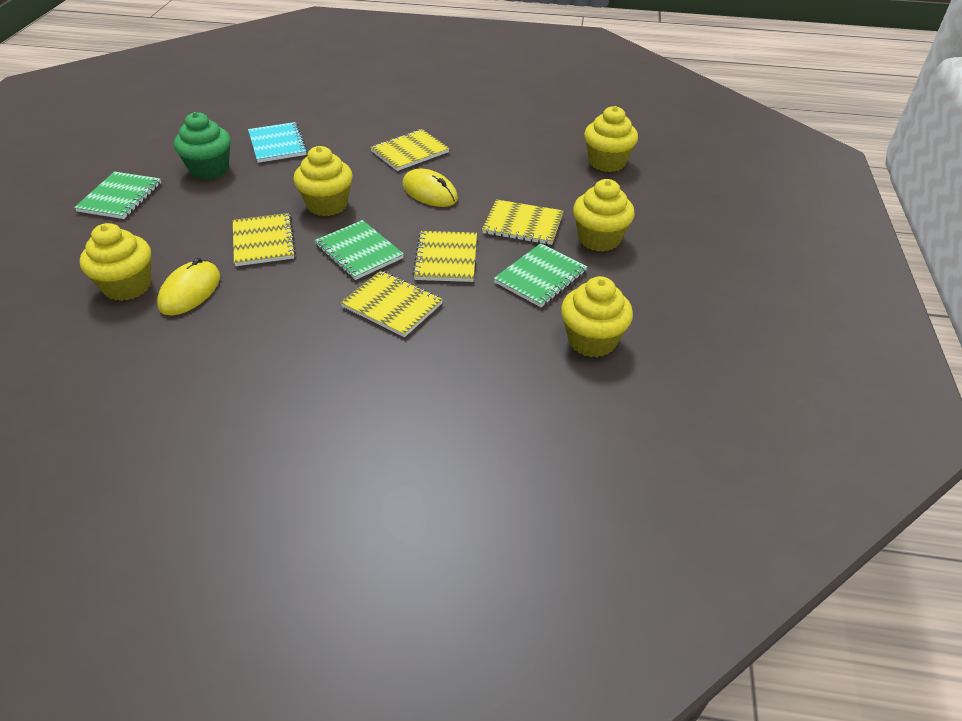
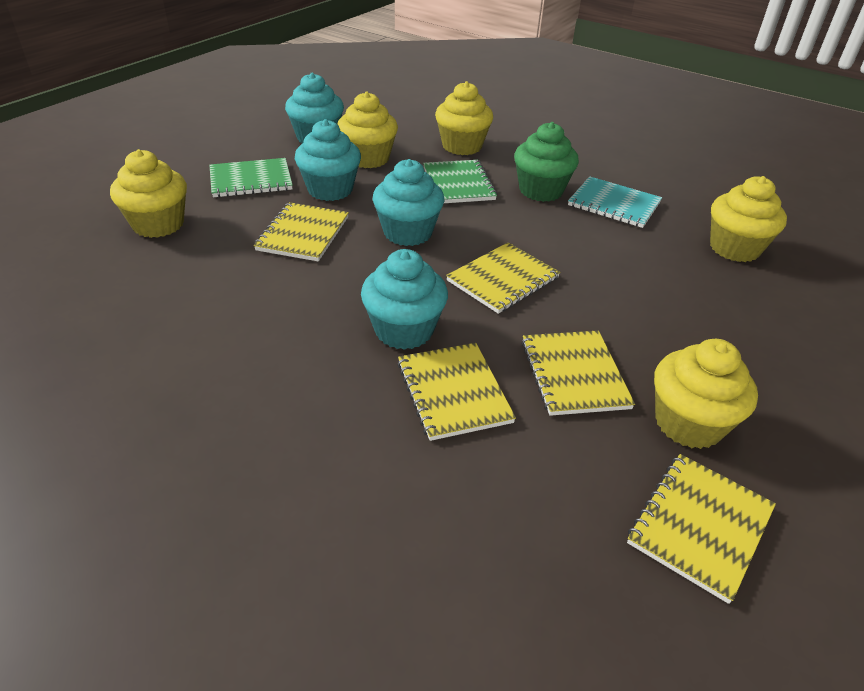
green notebook: [74,172,161,219] [315,220,404,280] [494,243,587,307] = 3 -> [209,158,293,198] [423,160,497,203] = 2
turquoise cupcake: none = 0 -> [285,73,344,143] [295,119,361,201] [361,249,448,350] [373,159,444,246] = 4
yellow mouse: [157,258,220,315] [402,168,458,207] = 2 -> none = 0

